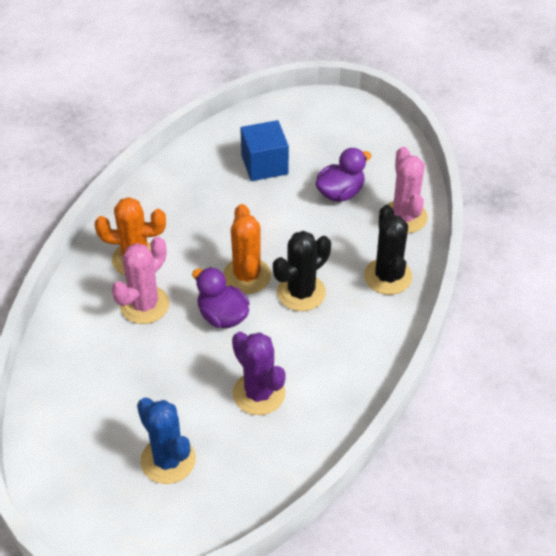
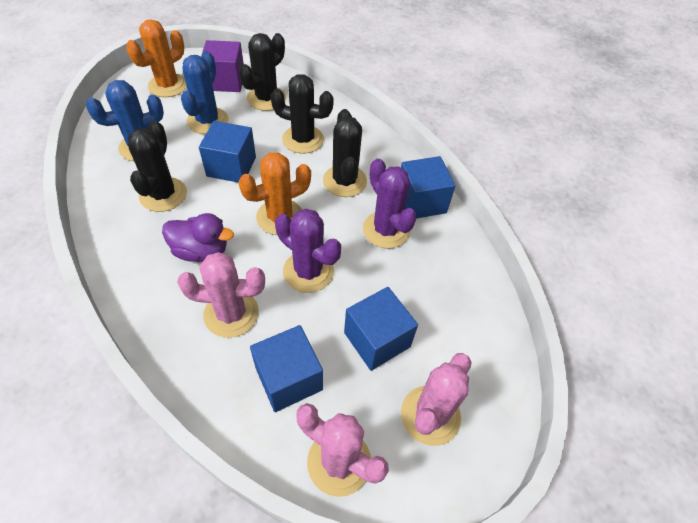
black cactus: [273,231,331,311] [364,205,412,295] = 2 -> [128,120,187,212] [239,33,286,111] [271,74,334,154] [323,109,367,197] = 4
blue cactus: [137,398,196,484] = 1 -> [86,80,164,161] [181,51,228,134] = 2
blue cube: [240,120,289,181] = 1 -> [199,121,256,182] [250,325,323,412] [344,287,418,371] [401,156,456,219] = 4
pink cactus: [112,237,169,324] [387,147,428,233] = 2 -> [177,252,265,338] [296,403,389,497] [401,353,472,446] = 3
purple cactus: [232,332,286,415] = 1 -> [275,209,341,293] [363,158,417,249] = 2
purple cube: none = 0 -> [201,40,244,92] = 1
purple duck: [192,267,249,328] [315,148,372,202] = 2 -> [162,213,234,262] = 1

